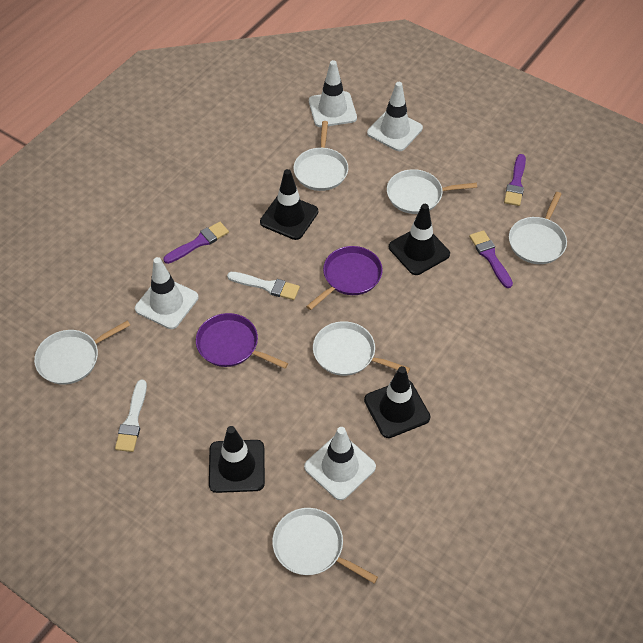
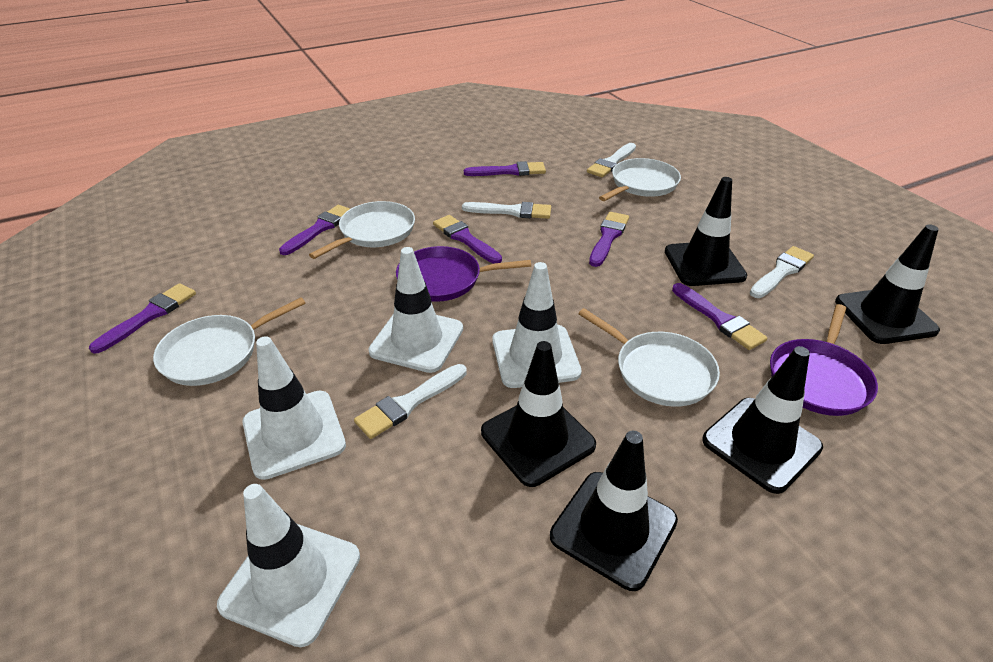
black traffic cone: [209,426,265,493] [260,169,318,240] [364,366,431,438] [389,204,450,275] = 4 -> [481,341,596,487] [550,431,678,591] [665,177,747,286] [702,346,823,494] [835,224,940,344] = 5
purple brush: [163,222,229,264] [469,230,513,288] [504,154,526,206] = 3 -> [89,283,196,354] [279,205,350,255] [433,215,502,264] [464,161,546,176] [589,212,629,267] [672,283,767,350] = 6
white brush: [115,380,147,452] [227,272,300,300] = 2 -> [354,364,467,439] [462,202,551,219] [587,143,636,177] [750,246,814,298] = 4
white pan: [34,320,130,385] [272,508,378,584] [294,121,348,191] [313,321,410,376] [387,169,477,214] [509,192,567,264] = 6 -> [153,297,306,386] [309,201,415,259] [578,308,720,407] [599,158,681,201] = 4

